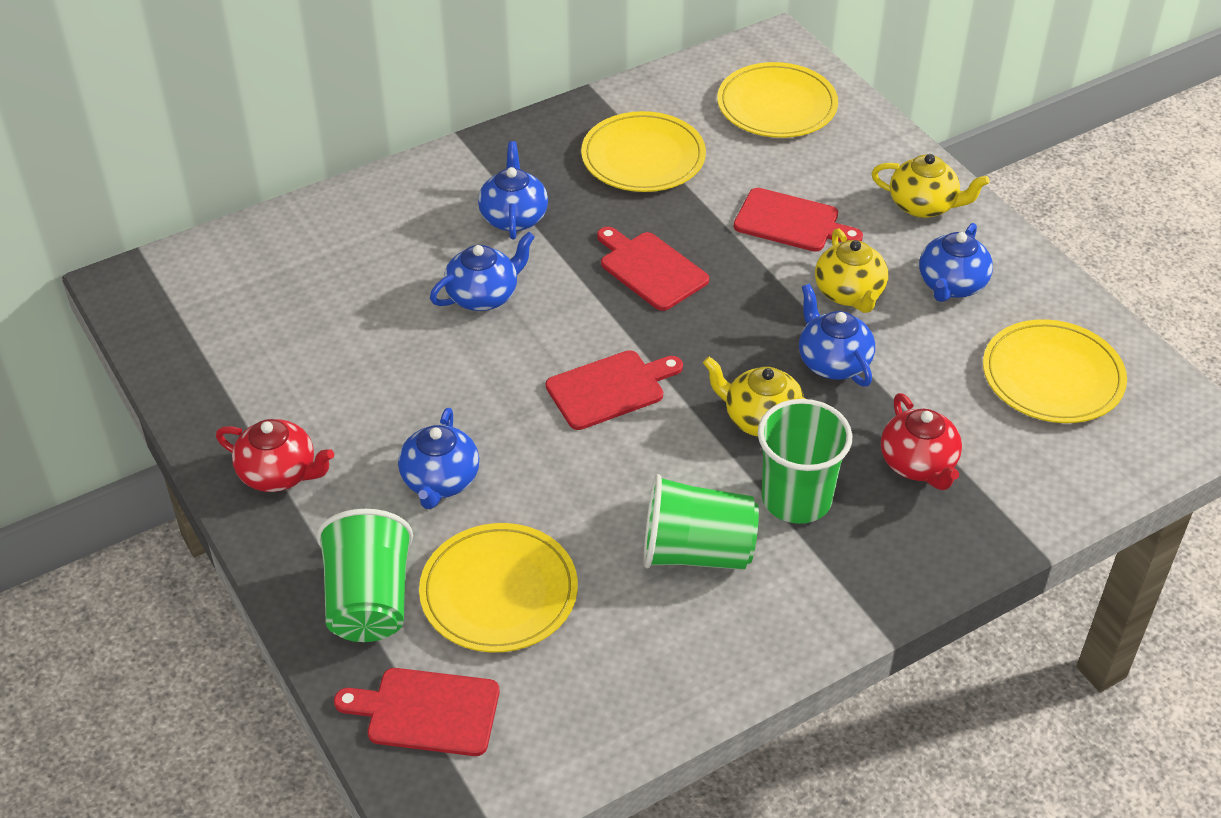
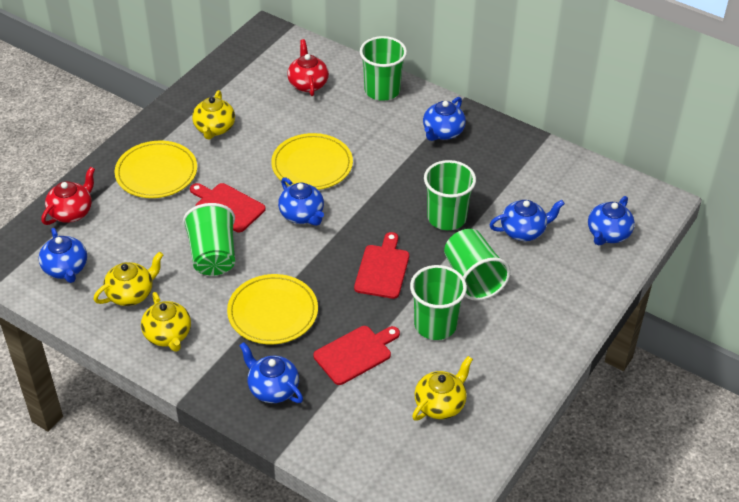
blue teapot: [398,408,479,509] [430,232,535,311] [478,141,548,240] [799,284,875,387] [919,223,993,302] = 5 -> [38,228,87,283] [239,342,303,403] [278,177,324,226] [423,97,466,141] [489,200,565,241] [588,196,635,245] = 6
green cup: [316,509,413,642] [644,474,759,570] [758,399,852,524] = 3 -> [183,203,235,276] [360,36,407,101] [410,265,467,340] [424,160,476,230] [444,229,511,301] = 5
red cutting board: [334,668,499,756] [546,350,683,430] [597,227,709,311] [734,188,863,252] = 4 -> [190,183,266,232] [313,326,400,385] [354,232,409,299] = 3
yellow plate: [419,523,578,652] [581,111,706,192] [717,62,838,138] [983,319,1127,423] = 4 -> [115,141,197,198] [227,274,318,344] [271,133,353,190] = 3
yellow teapot: [703,357,805,437] [815,229,888,313] [871,154,990,218] = 3 -> [93,252,163,306] [141,292,191,352] [192,90,235,139] [412,356,473,421] = 4

